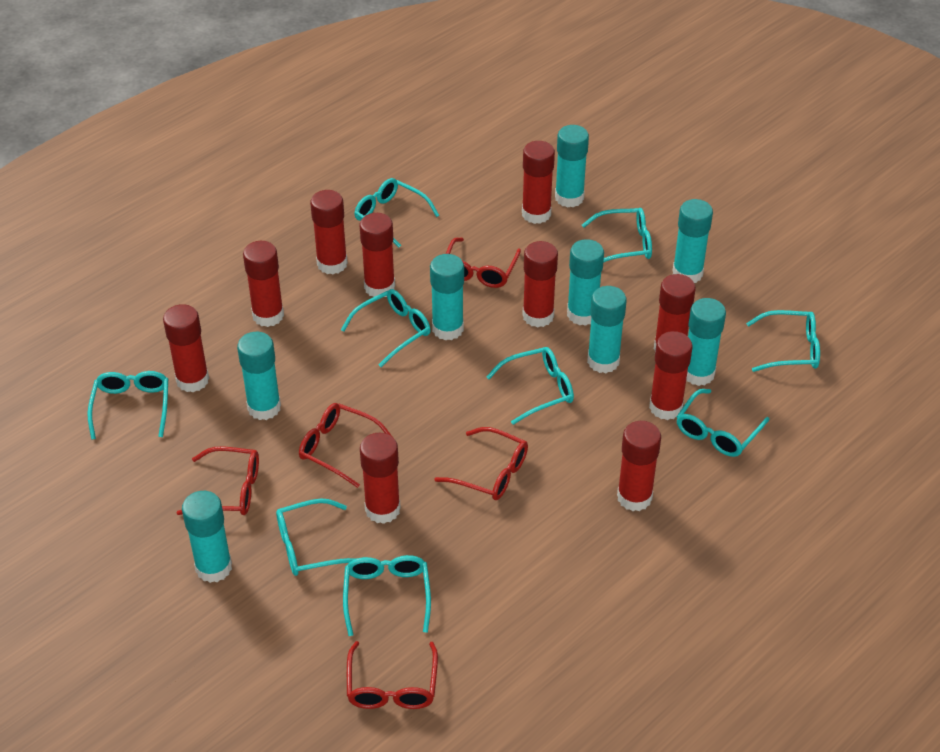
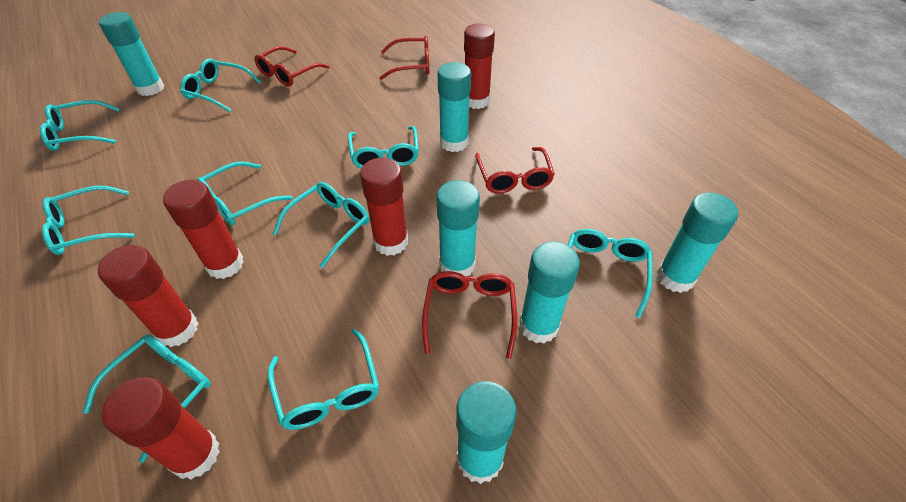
red glasses: [177,447,259,515] [299,403,392,488] [347,641,438,709] [435,427,528,500] [446,237,521,288] = 5 -> [255,46,330,87] [379,36,430,80] [422,271,517,359] [475,147,555,194] = 4
red glue stick: [163,304,209,392] [243,241,284,327] [310,190,348,274] [359,213,395,297] [360,433,401,524] [522,141,555,224] [522,241,558,328] [617,421,661,511] [649,331,693,420] [654,274,696,351] = 10 -> [97,245,198,347] [102,377,220,479] [163,180,244,279] [360,158,408,256] [464,24,495,109] = 5
turquoise glue stick: [182,491,232,583] [237,332,281,420] [430,254,464,340] [555,125,589,207] [567,239,604,326] [587,286,627,373] [673,199,713,283] [686,298,726,386] = 8 -> [99,12,164,96] [437,62,471,152] [437,180,480,277] [456,381,517,484] [520,241,580,344] [657,193,738,293] = 6

